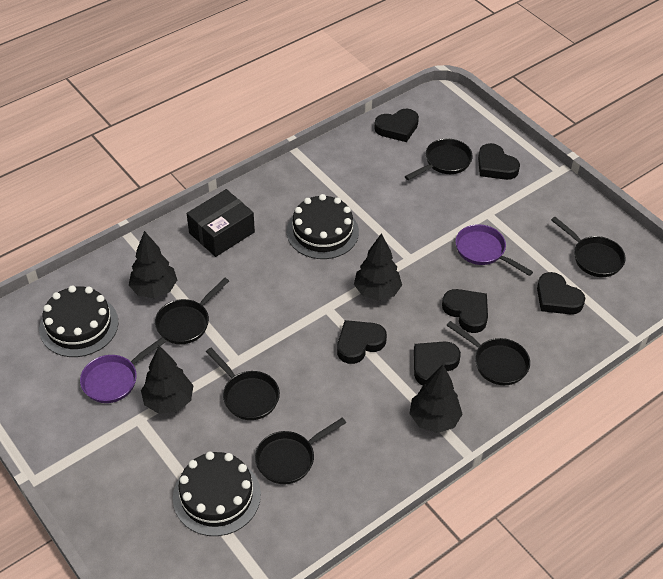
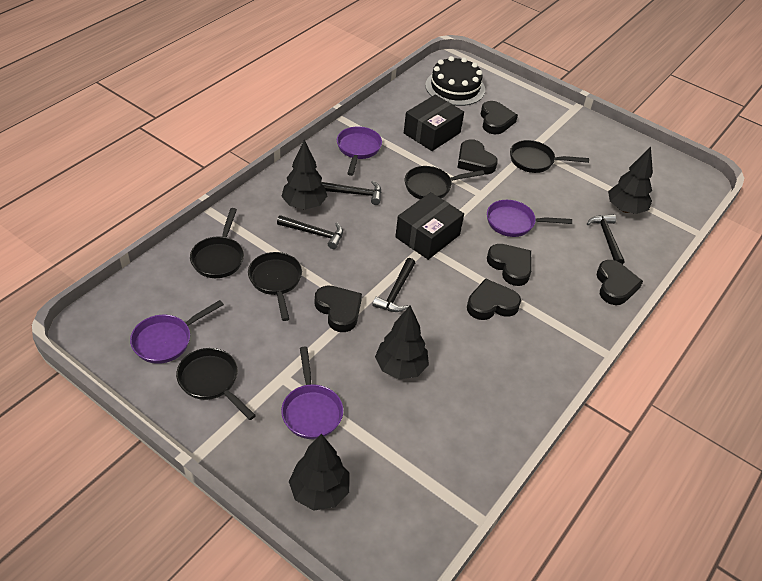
black box: [187,189,255,257] = 1 -> [395,192,464,260] [404,95,464,151] = 2
black cake: [39,285,118,357] [173,451,261,536] [287,194,359,259] = 3 -> [425,56,485,106] = 1
black hammer: none = 0 -> [277,215,343,249] [321,181,381,205] [372,258,415,312] [587,214,625,264] = 4
black pan: [155,278,229,344] [206,348,280,420] [255,418,346,484] [405,138,473,180] [446,321,530,385] [551,217,626,277] = 6 -> [176,348,256,420] [190,208,244,278] [248,252,302,321] [405,166,484,199] [510,140,589,173] = 5
purple pan: [80,337,166,403] [455,224,533,276] = 2 -> [130,300,224,364] [281,347,343,439] [337,126,382,176] [487,200,572,237] = 4

